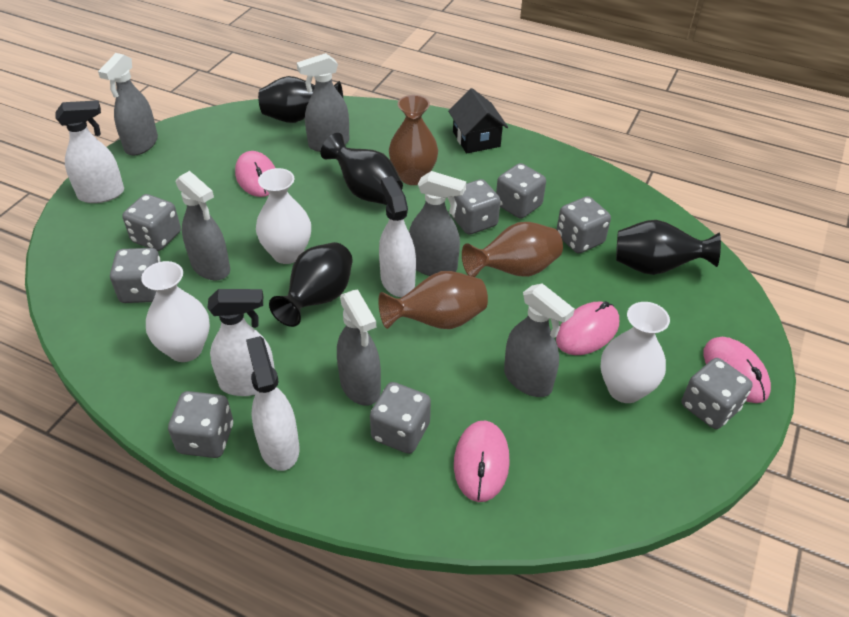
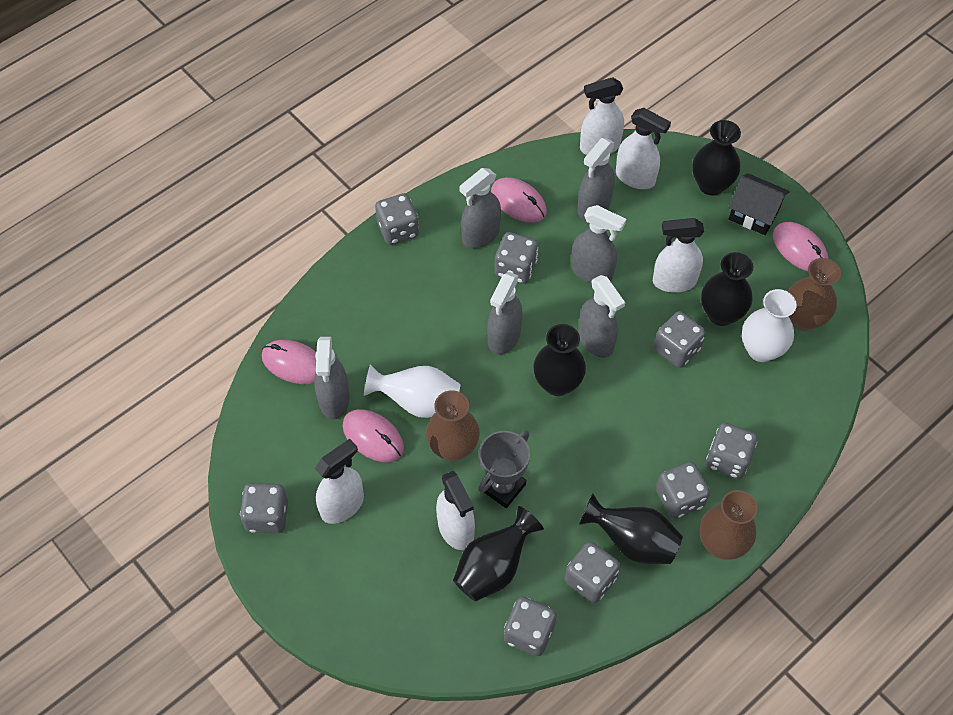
black vase: [258,76,343,123] [269,242,353,327] [321,133,403,205] [616,220,721,275] = 4 -> [453,506,544,602] [533,324,586,396] [579,494,683,564] [692,120,741,196] [701,252,753,326] = 5
grey trophy: none = 0 -> [478,430,530,508] = 1
white spray bottle: [55,100,124,203] [208,289,275,396] [246,336,299,471] [379,176,416,297] = 4 -> [315,439,364,524] [436,471,475,550] [580,77,624,155] [616,108,671,189] [653,218,704,293] = 5
white vase: [141,261,210,362] [256,168,311,264] [600,302,670,403] = 3 -> [364,364,461,418] [742,289,797,362] = 2

